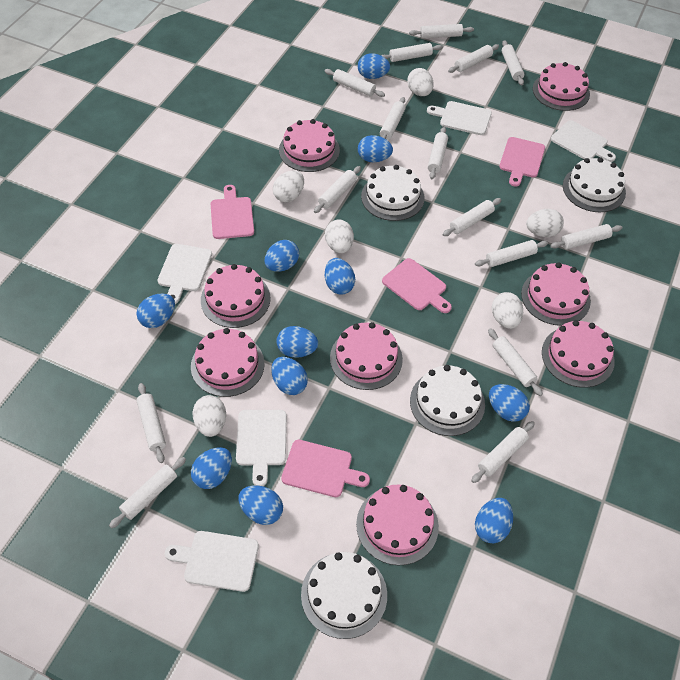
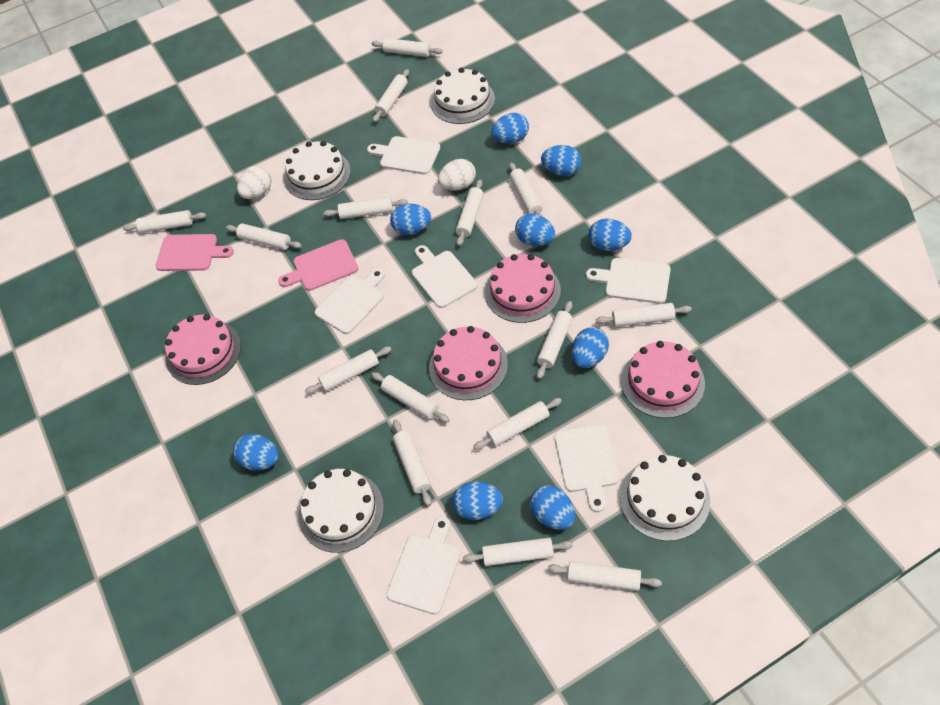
blue egg: [137,293,175,328] [191,447,232,489] [238,485,283,525] [265,240,299,272] [271,357,308,395] [277,326,318,358] [325,258,355,295] [358,53,390,79] [358,135,393,162] [475,498,513,543] [489,384,530,422] = 11 -> [233,434,279,471] [390,204,431,235] [452,481,503,520] [492,113,529,143] [515,213,555,246] [530,485,575,530] [541,145,581,176] [572,327,609,368] [589,218,632,251] = 9
pink cake: [191,328,264,397] [201,264,271,328] [279,119,340,172] [330,322,403,390] [356,484,439,565] [521,262,591,326] [533,62,590,111] [542,320,615,388] = 8 -> [165,314,241,385] [429,326,508,400] [485,254,561,323] [621,341,705,418] = 4
pink cutting board: [211,185,254,239] [281,440,370,497] [382,258,452,313] [499,137,545,187] = 4 -> [155,234,234,271] [278,239,359,291] = 2
white cutting board: [157,244,212,304] [165,531,259,592] [236,410,287,486] [427,101,492,135] [551,120,616,162] = 5 -> [315,268,385,334] [367,136,440,174] [386,517,461,614] [412,245,478,308] [554,424,619,512] [586,258,671,304] = 6
white egg: [192,395,226,437] [273,170,304,202] [325,220,354,253] [407,68,434,96] [492,292,523,329] [526,209,564,237] = 6 -> [237,166,271,199] [438,159,476,190] = 2

